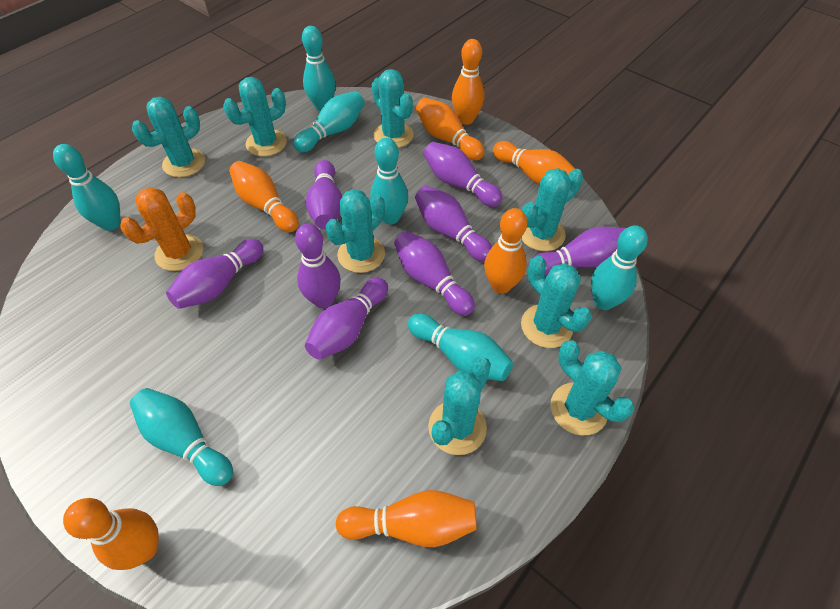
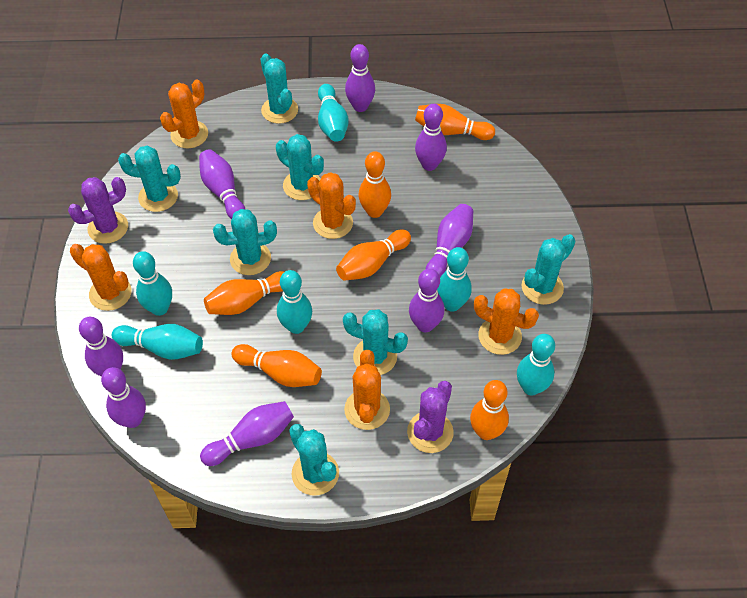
orange bowling pin: [63,498,159,570] [229,161,299,232] [336,490,477,547] [416,98,485,160] [452,39,485,125] [484,208,528,294] [493,141,575,185] = 7 -> [204,271,284,315] [231,344,322,387] [336,229,411,281] [358,151,391,218] [415,104,495,140] [470,380,509,440] = 6
orange cactus: [120,187,203,271] = 1 -> [70,244,132,311] [160,80,208,148] [307,172,356,239] [344,350,390,430] [474,289,539,355] = 5
purple cactus: none = 0 -> [68,177,128,244] [407,381,454,453] = 2
turquoise bowling pin: [53,144,121,231] [130,388,233,486] [293,91,365,153] [302,26,336,111] [370,138,408,225] [408,313,513,381] [591,225,648,310] = 7 -> [112,324,203,360] [133,251,172,316] [277,270,312,334] [318,84,349,142] [437,247,472,312] [517,334,555,395] = 6
turquoise cactus: [132,97,205,177] [223,77,287,156] [326,189,385,273] [372,69,414,148] [428,357,491,455] [521,168,583,251] [521,256,592,348] [551,340,634,436] = 8 -> [118,146,181,212] [213,209,277,275] [261,54,298,124] [276,134,324,200] [289,424,339,495] [343,309,408,375] [521,234,576,305] = 7

